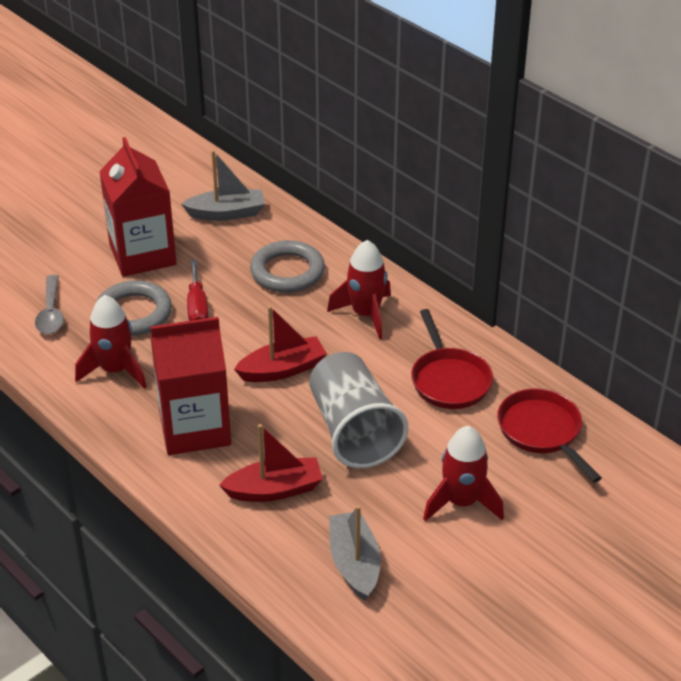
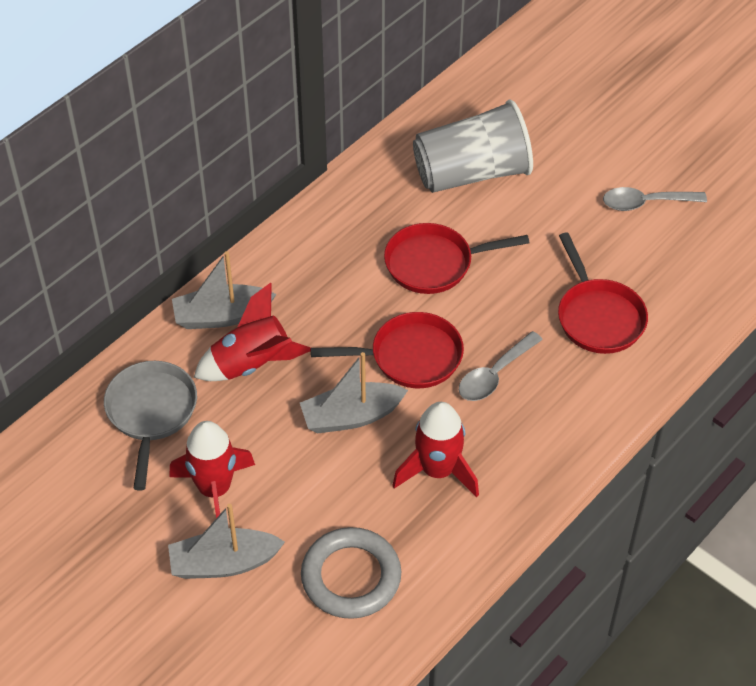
grey boat: [181,150,265,221] [329,505,381,601] = 2 -> [168,504,285,579] [172,251,276,329] [300,352,408,433] = 3
grey pan: none = 0 -> [104,361,197,490] = 1
grey ring: [95,280,172,336] [250,240,325,293] = 2 -> [301,527,401,619] = 1
grey spoon: [35,275,64,334] = 1 -> [459,331,543,401] [603,187,707,211] = 2
red boat: [219,424,323,502] [234,306,327,382] = 2 -> none = 0
red carton: [99,137,177,277] [150,317,231,455] = 2 -> none = 0
red pan: [411,309,493,409] [497,389,602,483] = 2 -> [311,312,464,388] [384,223,530,294] [558,232,648,354] = 3
red screwdriver: [187,260,208,321] = 1 -> none = 0

